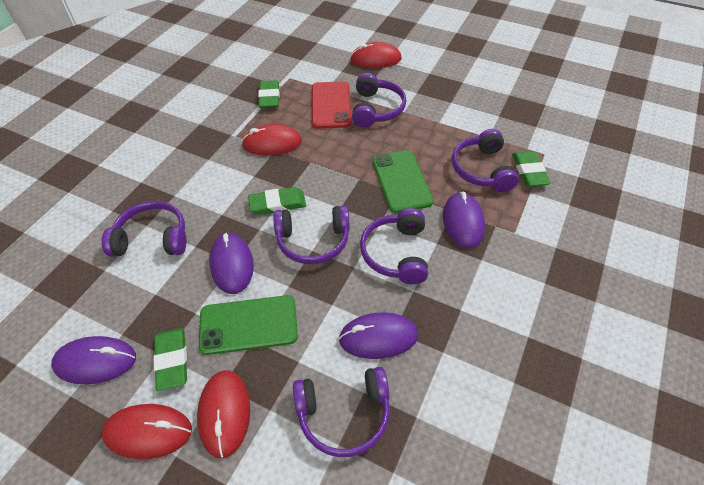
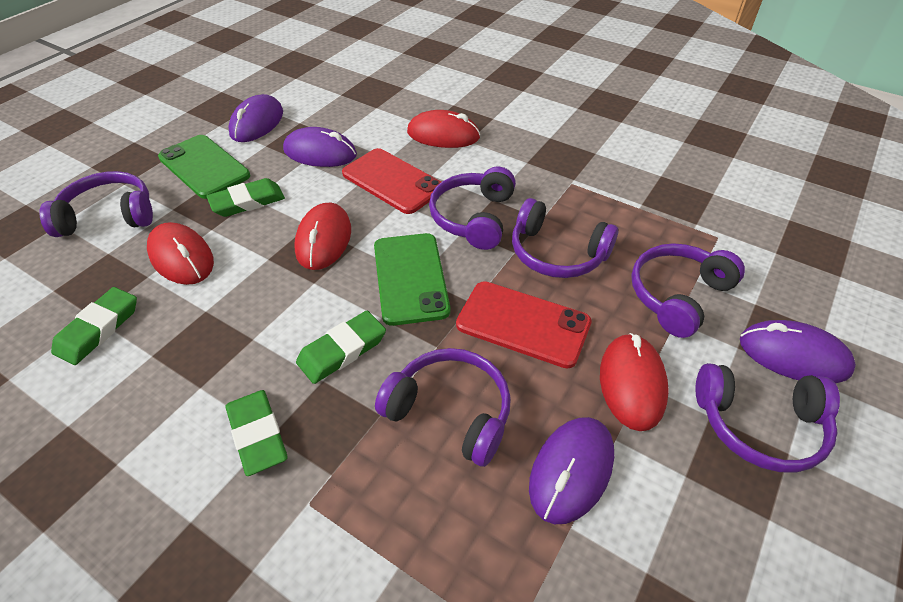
red phone: [312,81,351,129] = 1 -> [342,148,441,214] [456,281,592,368] = 2

